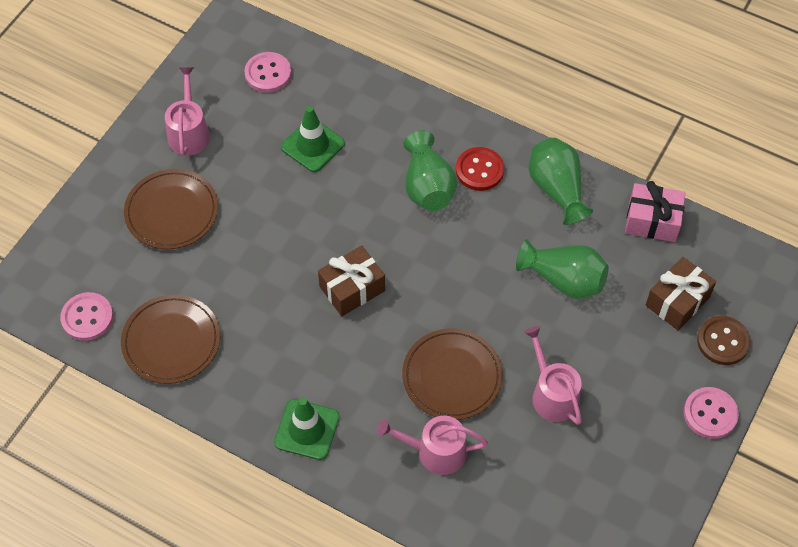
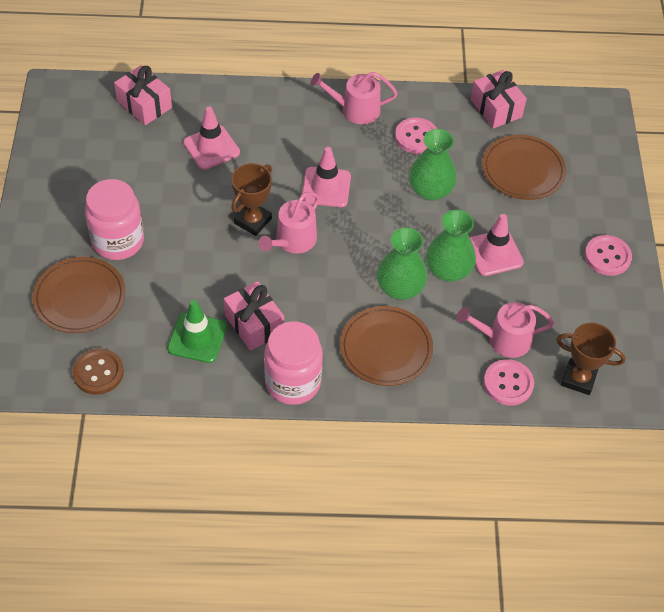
brown gift: [318,246,385,316] [646,257,716,330] = 2 -> none = 0
brown trophy: none = 0 -> [231,163,272,236] [556,323,626,395] = 2
green traffic cone: [274,398,340,460] [281,106,345,172] = 2 -> [167,300,227,363] = 1
pink gift: [625,181,685,242] = 1 -> [114,65,172,125] [224,281,284,351] [470,70,527,128] = 3
pink jar: none = 0 -> [85,179,144,260] [264,321,323,405] = 2
pink traffic cone: none = 0 -> [183,107,240,170] [302,147,351,207] [470,214,524,276] = 3
red button: [456,147,504,191] = 1 -> none = 0

